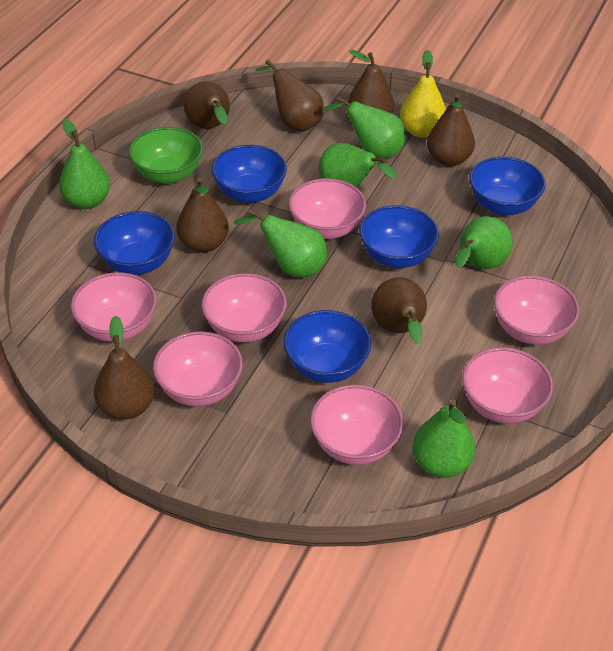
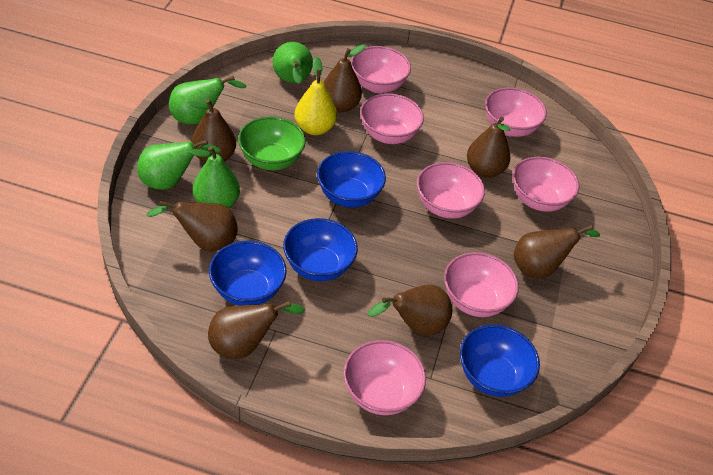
blue bowl: [94,211,175,275] [212,145,287,203] [284,310,371,383] [359,205,439,268] [469,156,546,215] = 5 -> [209,241,287,306] [283,218,358,281] [317,151,386,207] [460,324,540,397] = 4
green pear: [59,119,110,209] [234,209,327,277] [319,143,397,187] [322,96,406,158] [413,399,476,478] [455,216,513,269] = 6 -> [137,140,221,190] [169,76,247,124] [190,146,240,208] [273,42,313,84] = 4

